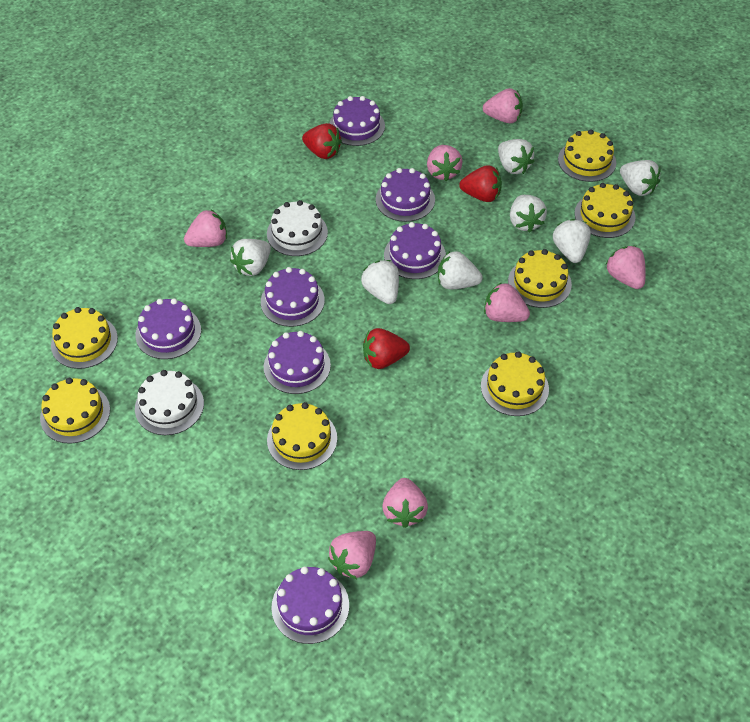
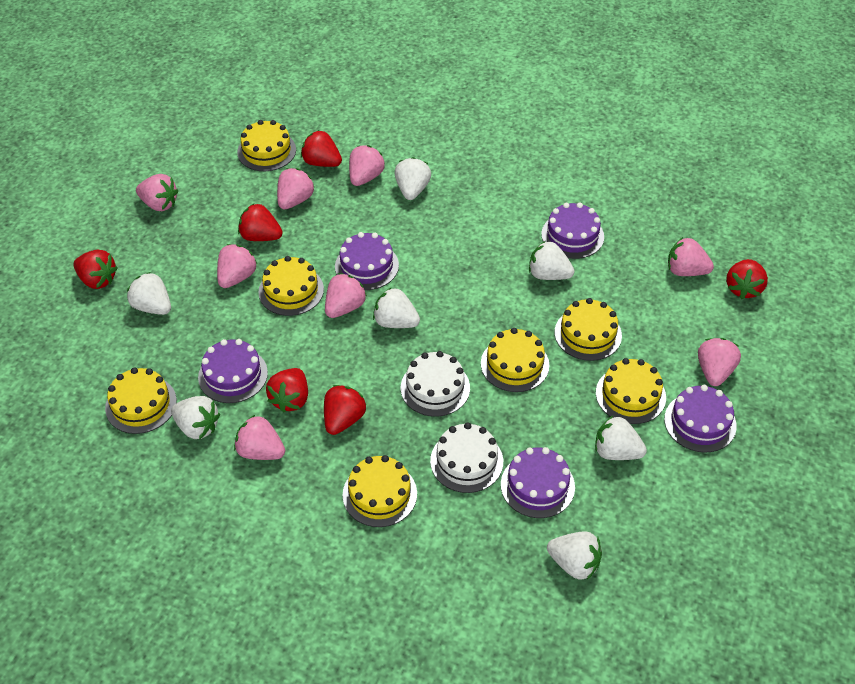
pink strawberry: [184,209,227,247] [328,531,376,579] [382,478,428,528] [427,145,463,181] [483,88,523,123] [484,282,530,322] [606,246,646,289] = 7 -> [136,174,178,211] [217,244,257,288] [234,415,285,460] [277,168,315,209] [325,273,367,318] [349,145,385,186] [668,237,714,276] [698,338,741,386] = 8
purple cake: [135,298,201,359] [261,267,325,327] [264,331,331,394] [271,567,349,644] [329,96,385,146] [376,168,435,222] [384,222,446,279] = 7 -> [198,339,268,403] [335,232,399,290] [501,447,575,518] [541,202,604,259] [664,385,737,452] = 5
red strawberry: [302,123,342,159] [363,328,410,369] [459,165,502,202] = 3 -> [73,250,118,289] [238,204,283,241] [266,368,308,412] [301,130,342,167] [324,385,366,435] [726,259,768,299] = 6

